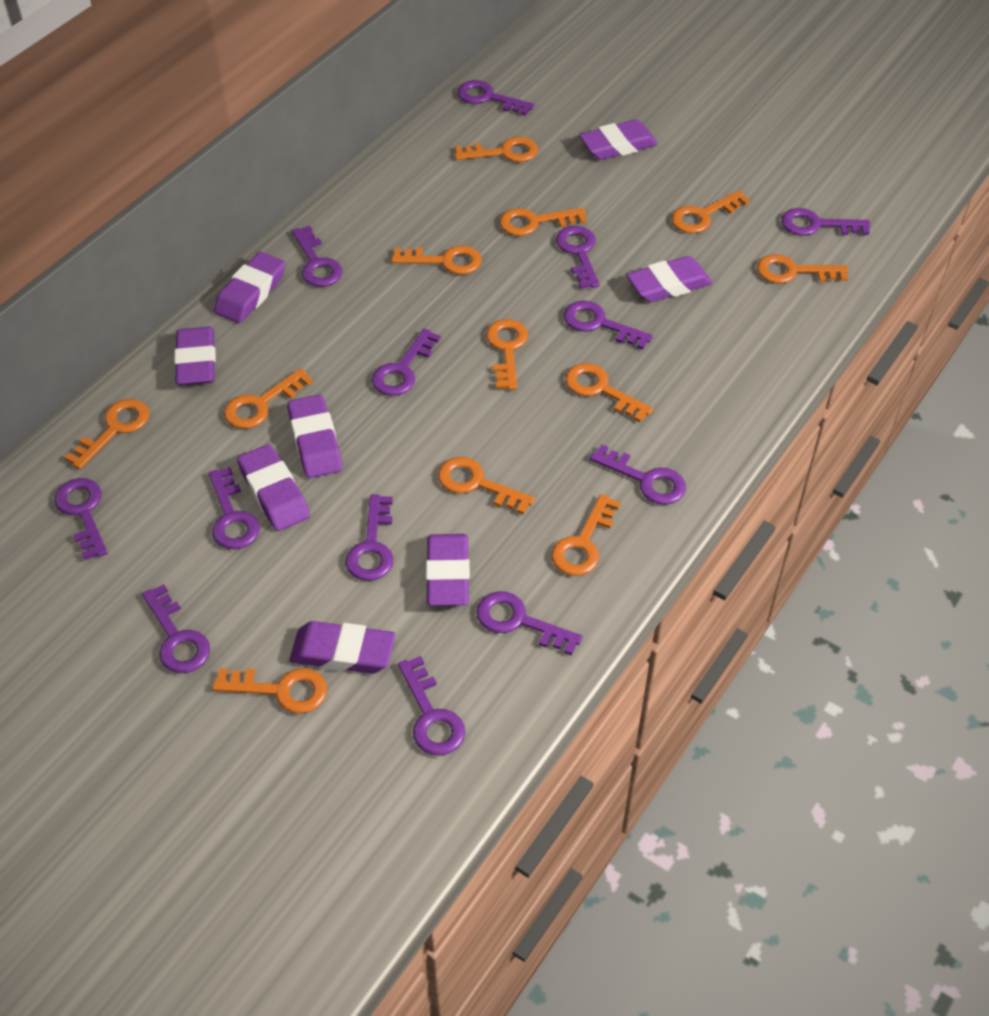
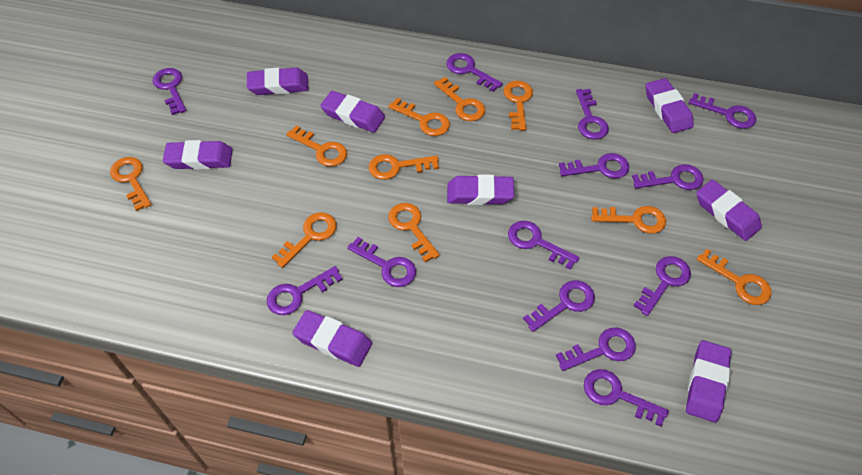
orange key: [64,399,149,469] [212,668,327,714] [224,368,313,429] [391,246,482,274] [438,457,535,514] [455,137,538,162] [486,319,528,390] [499,208,587,236] [551,494,621,576] [565,363,653,422] [671,190,750,233] [757,254,848,283] = 12 -> [110,157,151,211] [272,212,337,268] [286,126,347,167] [369,154,439,180] [388,98,450,136] [388,203,440,262] [434,77,485,121] [504,81,533,131] [591,206,666,234] [697,249,772,305] = 10

